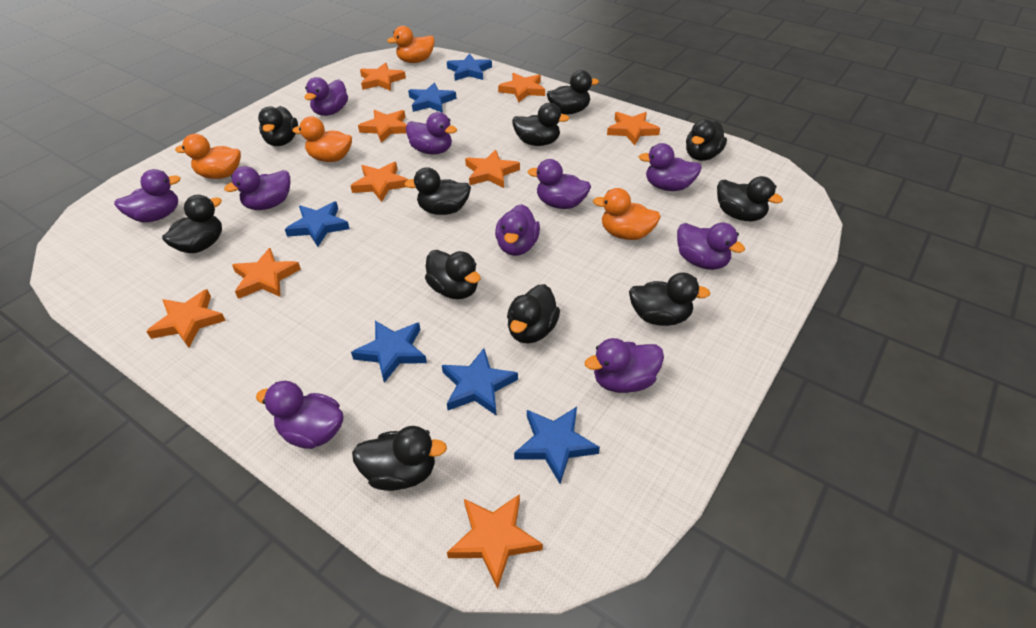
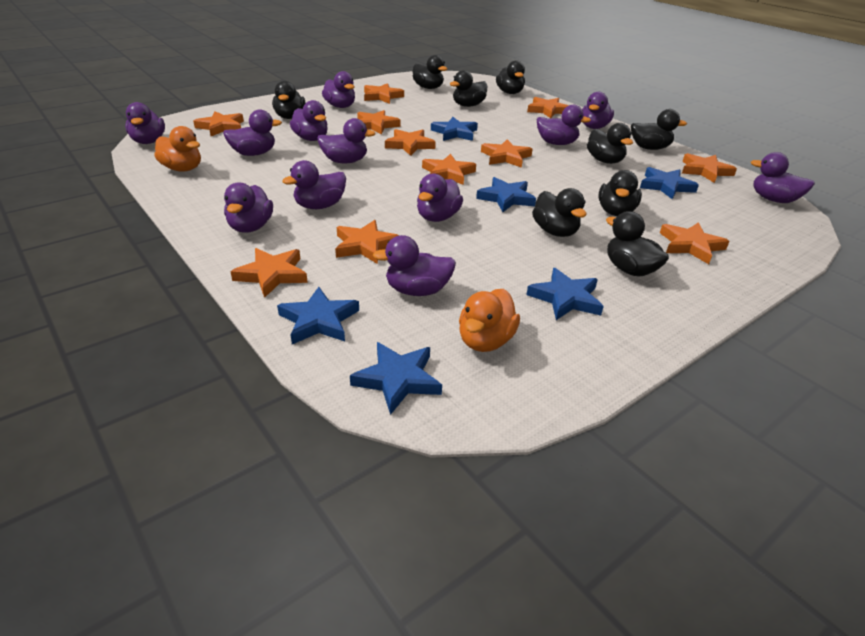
black duck: [162,195,222,253] [258,106,298,146] [352,426,447,491] [404,167,471,215] [425,250,481,299] [507,284,560,343] [512,103,570,146] [547,70,599,114] [629,273,710,326] [686,119,727,161] [717,176,783,221] = 11 -> [272,81,305,119] [413,55,447,89] [450,70,487,107] [496,60,525,94] [532,188,586,237] [587,123,633,164] [598,170,642,216] [606,211,669,277] [631,109,687,150] = 9
orange duck: [175,134,241,179] [292,116,352,162] [387,26,435,63] [593,188,661,240] = 4 -> [155,126,201,171] [459,289,520,352] = 2
orange star: [146,289,226,348] [232,248,301,299] [351,162,409,202] [358,110,407,143] [360,63,406,91] [447,494,543,589] [465,149,520,188] [498,73,545,103] [607,112,660,145] = 9 -> [193,111,244,136] [230,248,308,298] [335,220,400,264] [357,110,401,135] [364,83,404,104] [385,129,436,156] [422,154,476,185] [481,139,532,168] [527,97,569,118] [660,222,730,264] [682,153,737,183] = 11
purple duck: [114,169,181,222] [224,166,290,210] [256,381,343,449] [304,77,348,116] [406,112,457,155] [495,204,540,256] [527,159,591,209] [585,338,664,393] [639,143,702,191] [677,223,745,270] = 10 -> [125,102,165,144] [223,109,282,156] [224,182,273,233] [282,160,346,209] [290,100,328,141] [317,118,376,163] [322,71,355,108] [373,235,456,296] [417,173,463,222] [537,105,591,145] [582,92,614,129] [751,152,815,203] = 12

